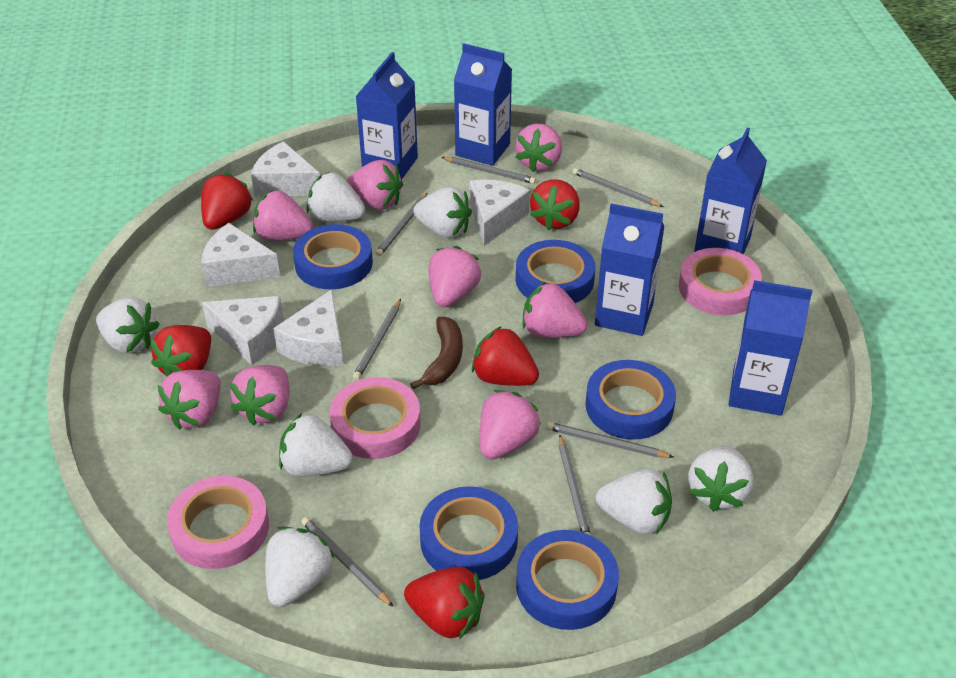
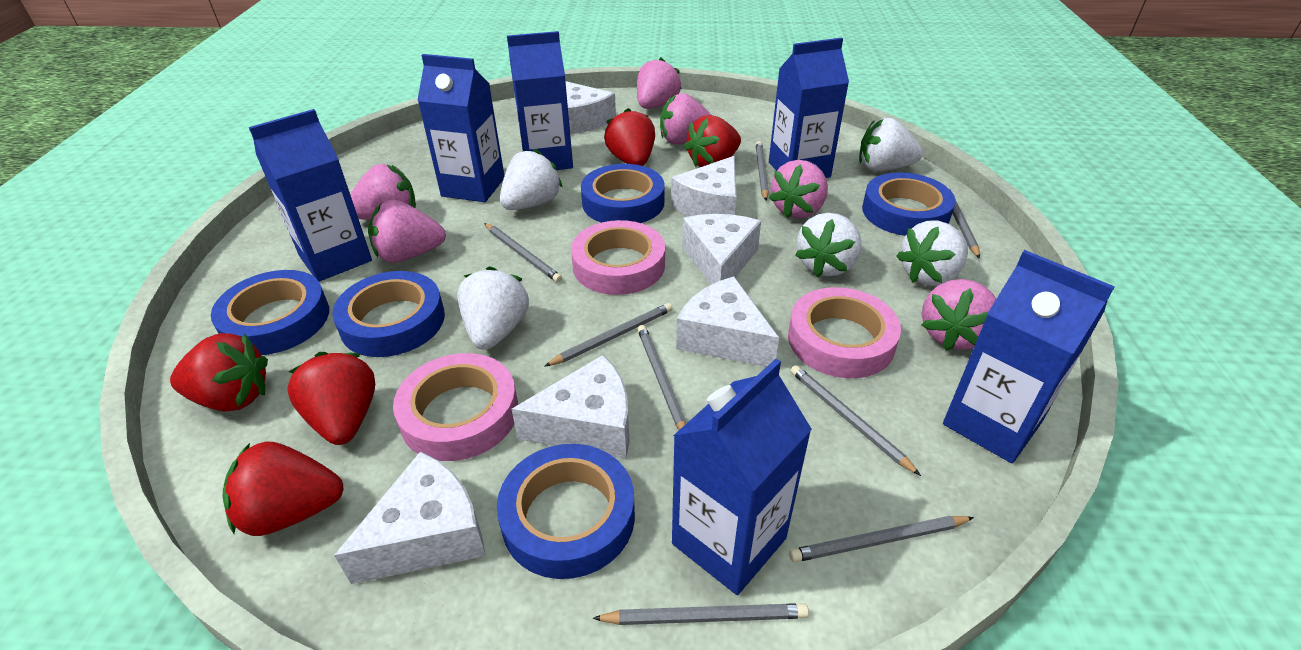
blue carton: [355,52,418,180] [454,43,512,166] [595,203,665,336] [694,128,767,254] [728,280,812,416] = 5 -> [249,109,372,282] [417,54,504,202] [507,31,573,170] [672,359,812,595] [769,37,849,178] [943,250,1115,463] = 6
brown banana: [410,317,463,389] = 1 -> none = 0
grey pencil: [301,517,394,607] [353,299,401,380] [376,193,428,256] [441,157,536,184] [547,422,673,458] [559,435,591,535] [572,168,664,207] = 7 -> [484,223,562,283] [544,303,673,367] [593,603,809,625] [637,325,686,430] [756,141,769,200] [789,516,974,562] [790,365,921,476] [946,186,980,259] = 8
pink strawberry: [158,370,221,430] [230,365,289,426] [253,190,313,241] [347,160,403,210] [428,246,481,308] [480,390,541,460] [515,124,562,172] [522,282,587,338] = 8 -> [350,164,416,220] [368,200,446,263] [637,58,681,109] [660,93,711,145] [769,160,828,218] [921,279,996,351] = 6
white cheese: [201,223,280,287] [202,296,284,365] [251,141,320,197] [273,289,343,366] [469,179,530,246] = 5 -> [334,451,486,584] [511,355,629,459] [565,81,616,134] [671,156,737,216] [676,276,779,367] [682,214,761,285] = 6
white strawberry: [96,297,160,354] [265,527,334,607] [279,413,353,477] [307,172,365,222] [413,187,472,238] [596,469,672,535] [688,445,754,512] = 7 -> [457,266,529,350] [500,149,563,210] [795,213,862,277] [859,118,923,171] [896,221,968,286] = 5

